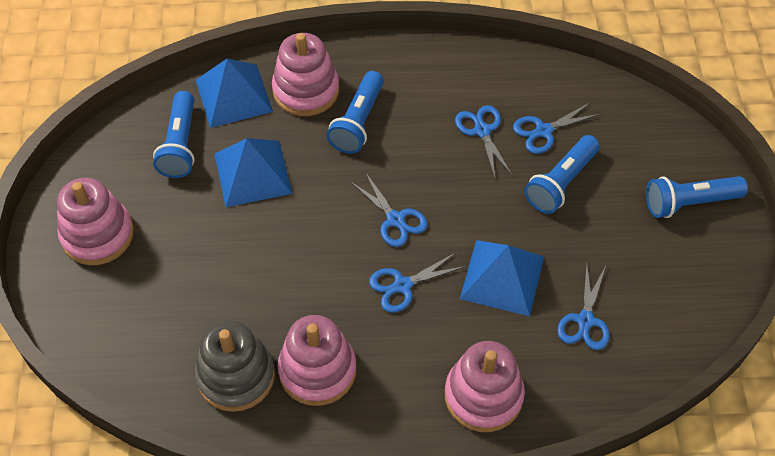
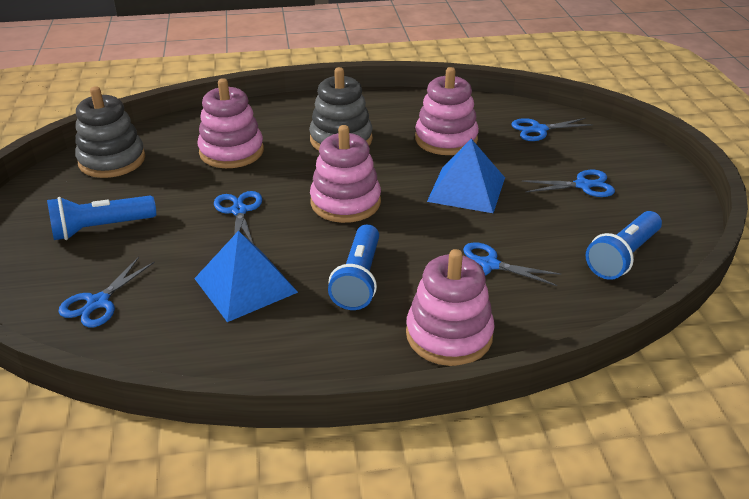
blue flashlight: [153,91,195,178] [327,71,384,154] [524,135,600,214] [646,176,748,218] = 4 -> [47,196,156,240] [328,224,379,310] [586,211,662,280] = 3
blue pyramid: [196,59,273,128] [215,138,292,207] [460,240,544,316] = 3 -> [194,231,298,322] [427,139,505,213] = 2
grey stacking toy: [195,320,275,412] = 1 -> [75,86,145,178] [309,67,373,151] = 2

